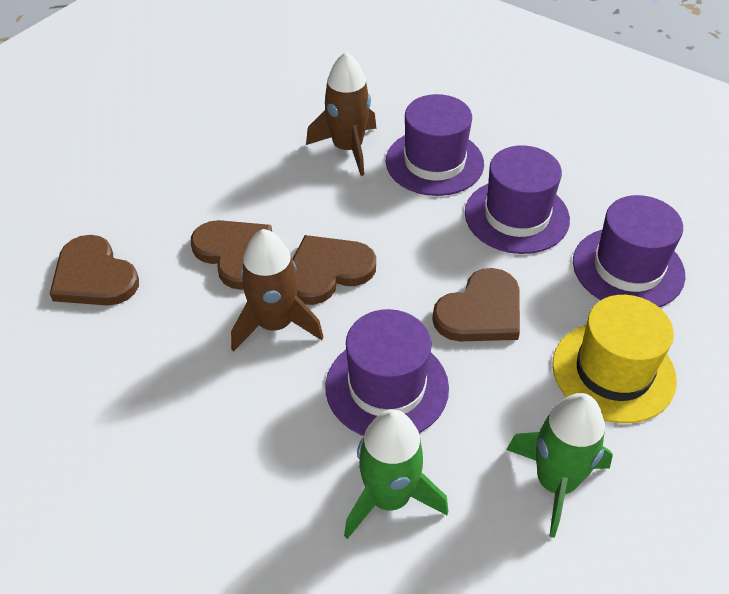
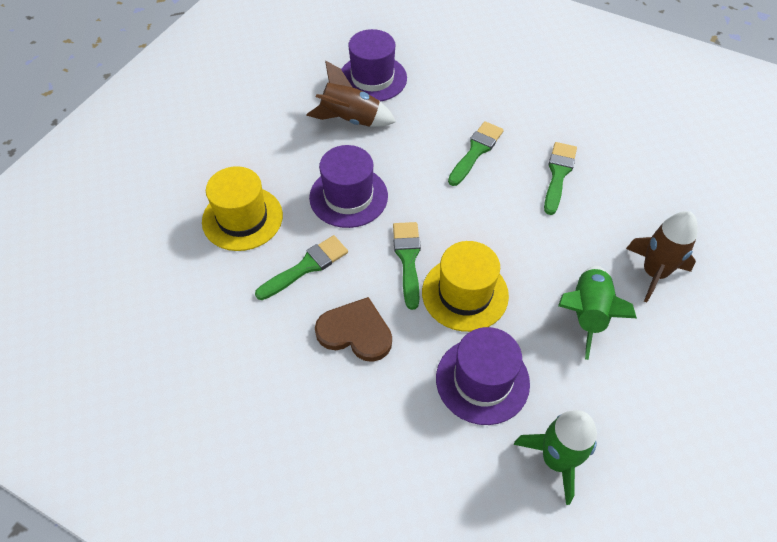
brown heart: [50,235,139,306] [191,220,272,290] [292,235,376,305] [432,268,520,341] = 4 -> [315,297,392,362] = 1
green brush: none = 0 -> [255,235,348,300] [393,222,421,310] [448,121,504,186] [544,142,577,215] = 4
purple hat: [325,309,449,436] [386,94,484,196] [465,145,570,254] [573,195,685,307] = 4 -> [309,145,388,228] [341,29,407,102] [436,327,530,425] = 3
yellow hat: [552,295,677,423] = 1 -> [202,166,283,251] [422,241,509,332] = 2

